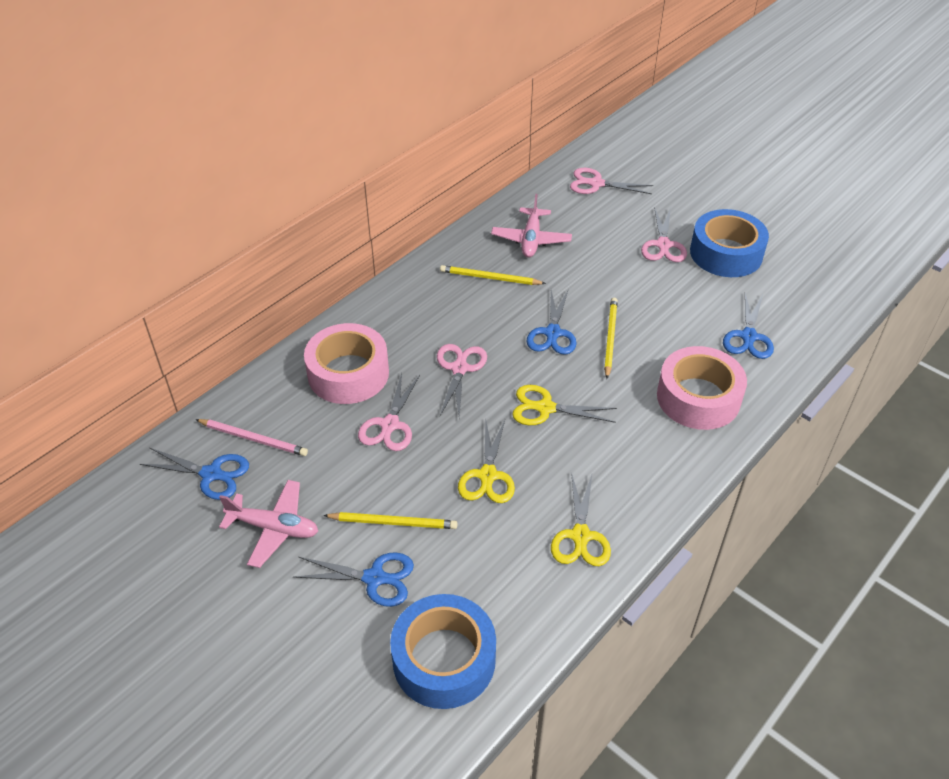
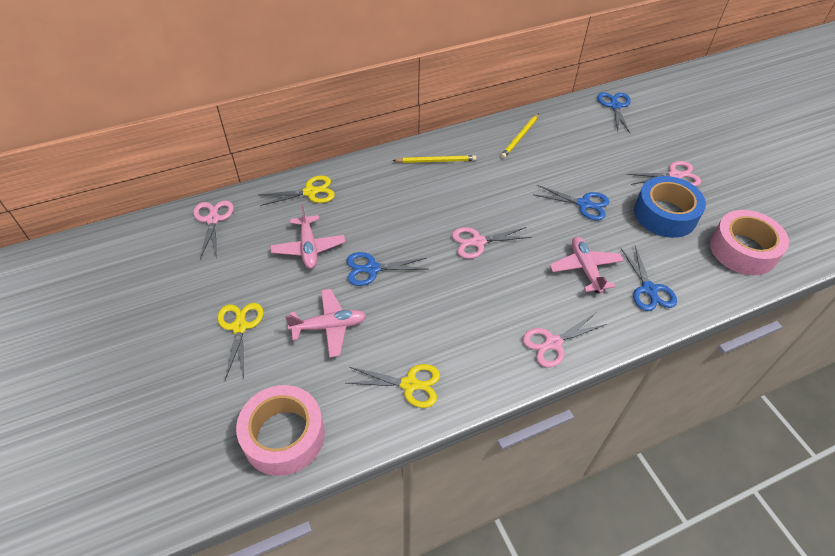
blue tape: [390,594,496,709] [690,209,769,277] = 2 -> [634,176,706,238] = 1
pink pencil: [195,419,308,456] = 1 -> none = 0
pink plane: [219,480,318,568] [491,194,572,257] = 2 -> [270,205,345,269] [285,289,366,358] [550,237,624,293] = 3
yellow pencil: [323,512,457,529] [440,265,546,285] [604,298,618,379] = 3 -> [393,155,476,163] [501,114,539,158] = 2

